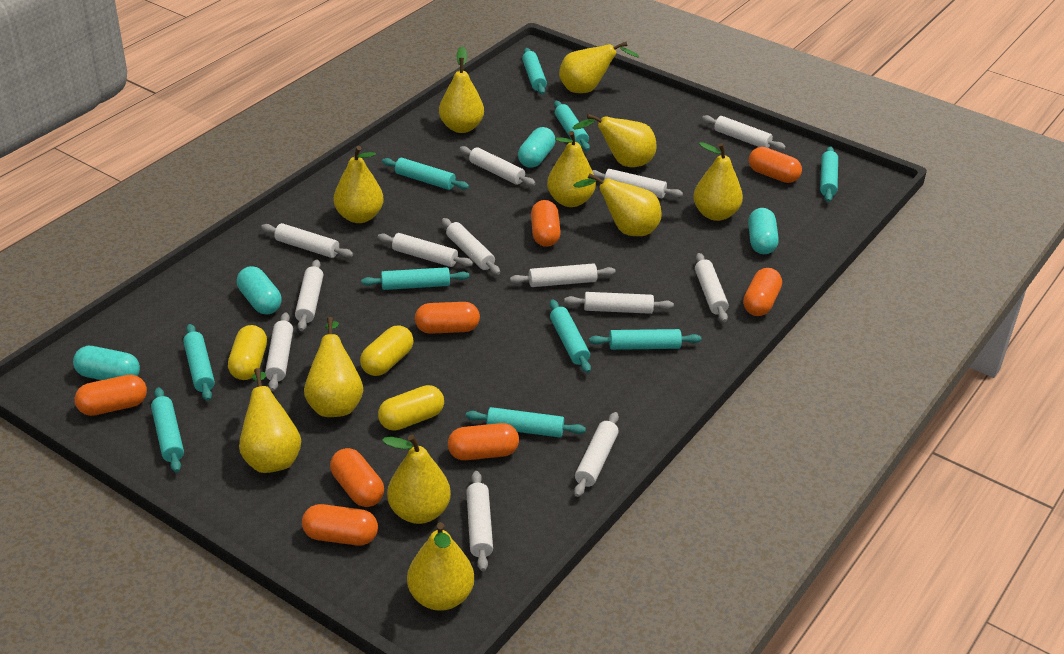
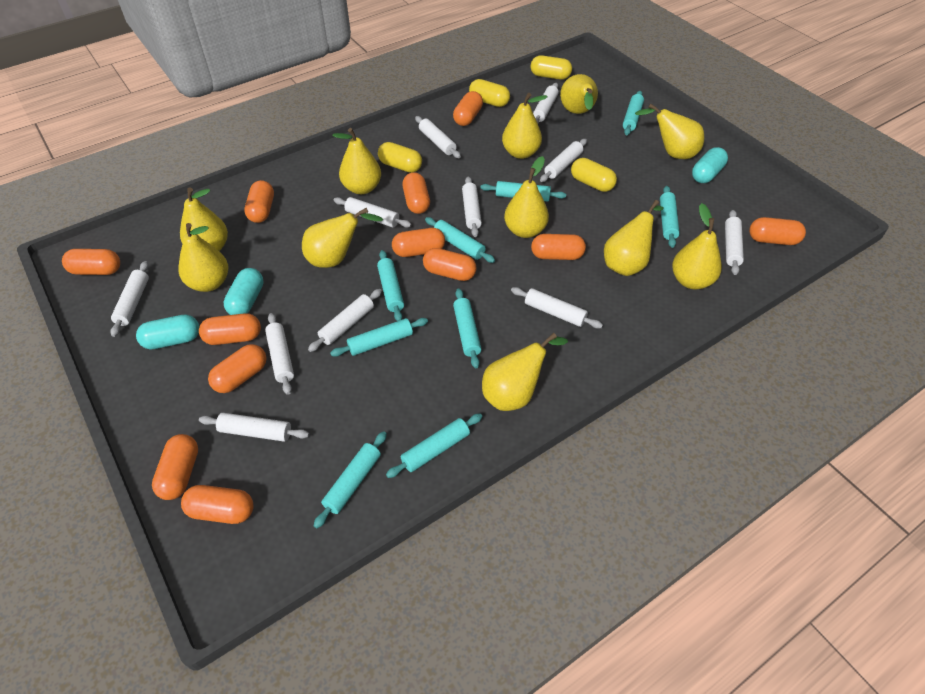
orange capsule: [75,375,147,416] [302,504,378,546] [330,448,384,507] [415,302,480,334] [448,423,519,460] [531,200,561,247] [743,268,782,316] [749,147,802,183] = 8 -> [62,249,120,275] [152,434,198,500] [181,485,254,524] [199,313,261,345] [208,344,266,393] [244,180,274,223] [392,228,445,257] [402,172,430,214] [423,248,477,281] [453,91,483,126] [531,234,586,260] [749,217,806,245] = 12
turquoise capsule: [73,346,140,380] [237,266,282,314] [518,127,556,168] [748,208,779,254] = 4 -> [136,314,199,349] [224,268,264,315] [692,147,728,183] = 3
turquoise rolling pin: [151,387,184,473] [183,324,215,401] [361,267,469,290] [382,158,469,190] [466,407,586,437] [522,48,547,95] [550,300,591,373] [554,101,590,151] [589,329,701,350] [820,146,838,202] = 10 -> [314,431,387,528] [330,318,428,357] [377,250,404,321] [386,413,483,478] [425,217,495,263] [453,288,481,368] [480,181,566,201] [623,91,644,135] [660,186,680,248] = 9
white rolling pin: [261,223,353,258] [265,312,293,391] [295,259,323,331] [378,233,473,267] [442,218,500,275] [459,146,536,186] [466,471,493,571] [510,263,616,287] [564,292,674,314] [574,412,619,497] [592,169,683,198] [695,253,729,322] [702,115,786,150] = 13 -> [110,261,149,337] [199,413,309,442] [265,313,294,395] [308,289,382,352] [333,197,411,228] [415,116,461,158] [462,177,482,237] [511,287,603,329] [533,83,558,123] [540,139,587,182] [725,210,744,275] = 11
yellow capsule: [228,325,267,380] [360,325,414,376] [378,385,444,431] = 3 -> [378,142,422,173] [469,79,510,107] [531,56,572,80] [571,158,617,192] = 4

